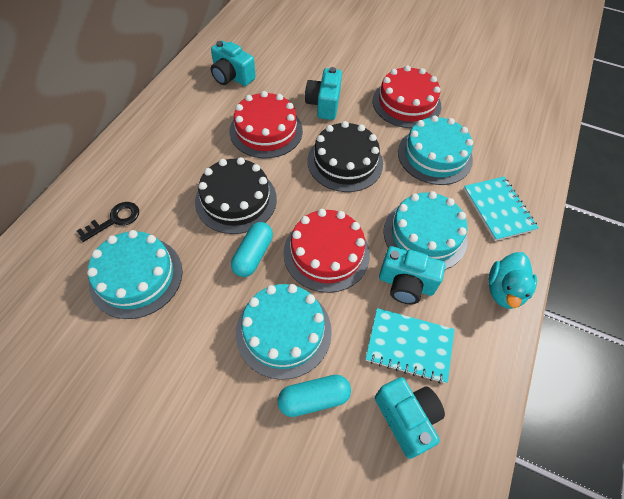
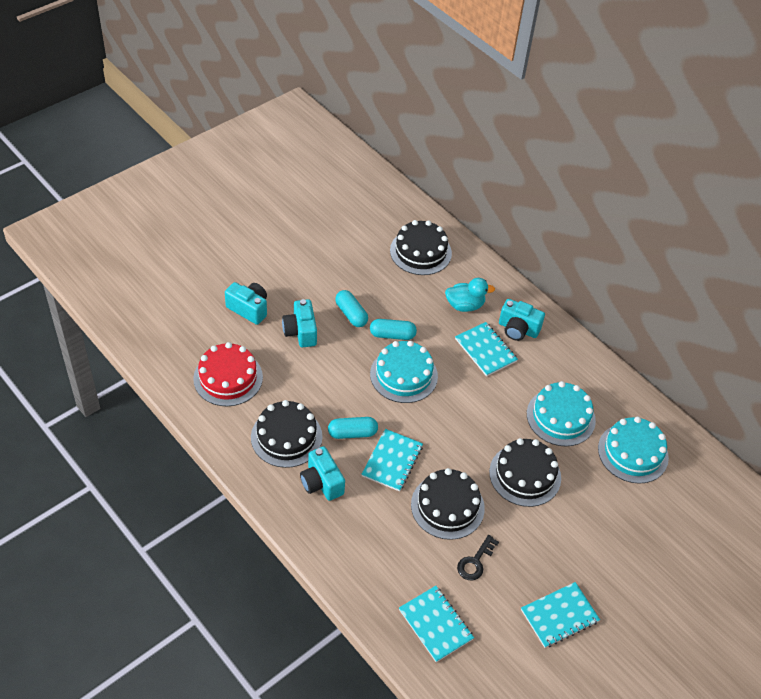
black cake: [195,157,277,234] [307,121,383,192] = 2 -> [251,400,323,468] [390,220,452,275] [411,468,485,540] [489,438,561,507] = 4
red cake: [229,91,303,158] [283,209,370,293] [373,65,441,128] = 3 -> [193,342,263,406] = 1
turquoise cake: [87,230,183,319] [236,284,332,380] [383,191,468,270] [398,115,473,185] = 4 -> [370,340,438,403] [527,381,596,446] [598,417,669,484] = 3
turquoise capsule: [231,222,273,277] [278,375,351,417] = 2 -> [328,417,378,439] [335,290,368,327] [370,319,417,340] = 3
turquoise notebook: [366,308,454,383] [464,177,539,241] = 2 -> [361,429,423,492] [399,586,474,662] [455,322,518,377] [521,582,600,648] = 4

